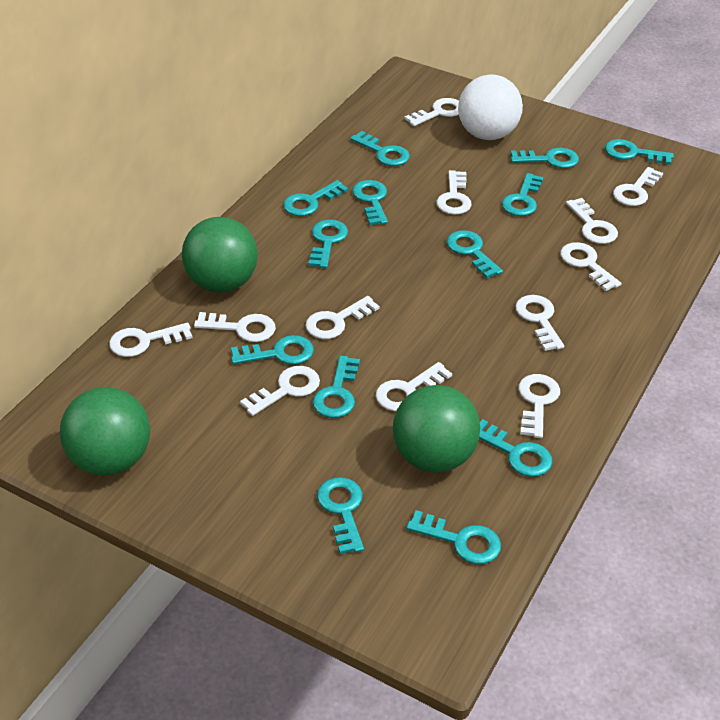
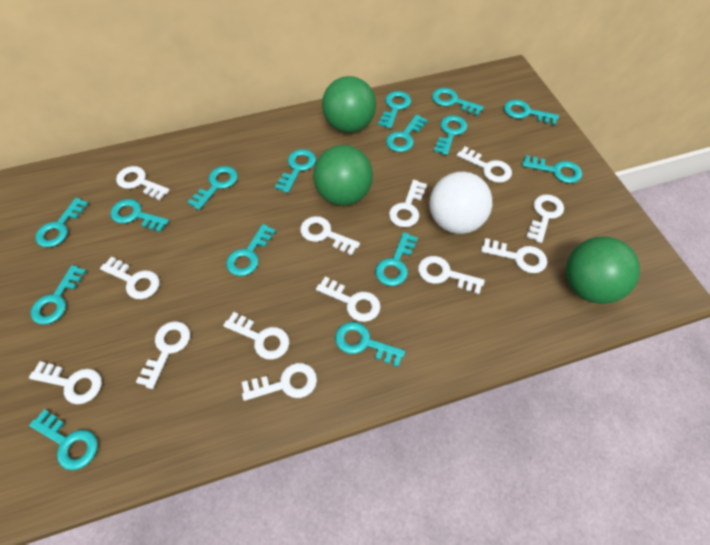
turquoise key: [231,335,314,365] [283,180,348,216] [308,220,348,268] [313,356,360,418] [317,477,364,554] [350,131,410,166] [352,180,388,225] [406,510,501,564] [447,230,503,278] [479,419,552,477] [502,173,544,216] [511,148,579,168] [605,139,674,165] = 13 -> [29,409,98,470] [31,265,87,325] [35,198,89,248] [111,199,169,232] [187,166,238,210] [226,224,276,276] [275,149,316,193] [335,322,406,367] [375,232,418,286] [378,91,411,129] [386,114,428,152] [432,88,484,116] [434,115,467,155] [504,100,559,125] [522,155,582,183] = 15
white key: [109,323,193,357] [194,312,276,342] [240,366,320,416] [306,296,380,339] [376,362,452,411] [404,98,459,126] [437,170,472,215] [515,295,564,351] [519,374,560,438] [560,242,622,291] [566,198,618,244] [613,167,663,206] = 12 -> [29,361,102,404] [100,256,160,299] [116,166,170,200] [136,321,190,389] [223,312,289,360] [242,363,317,401] [300,216,360,255] [316,277,381,322] [389,180,427,227] [418,256,485,294] [457,146,512,183] [481,238,547,273] [526,194,564,243] = 13

